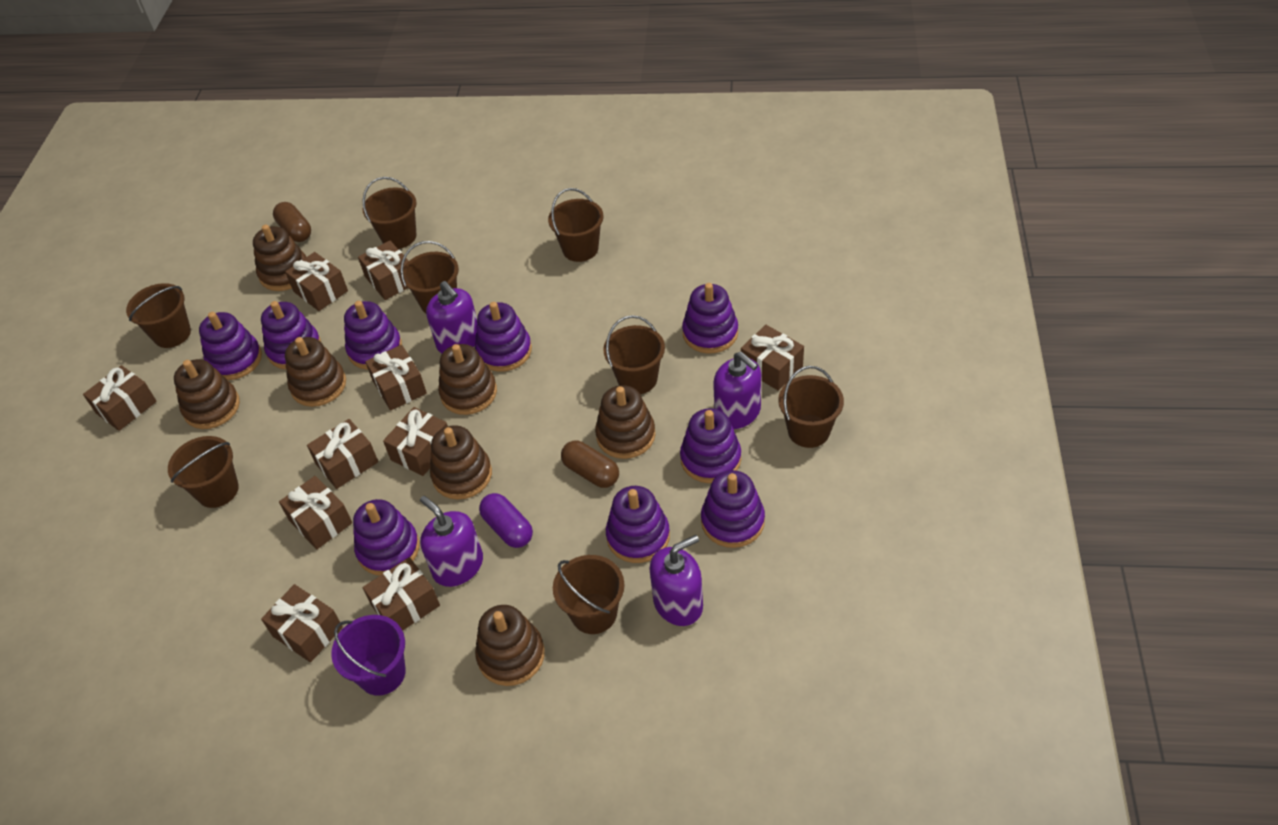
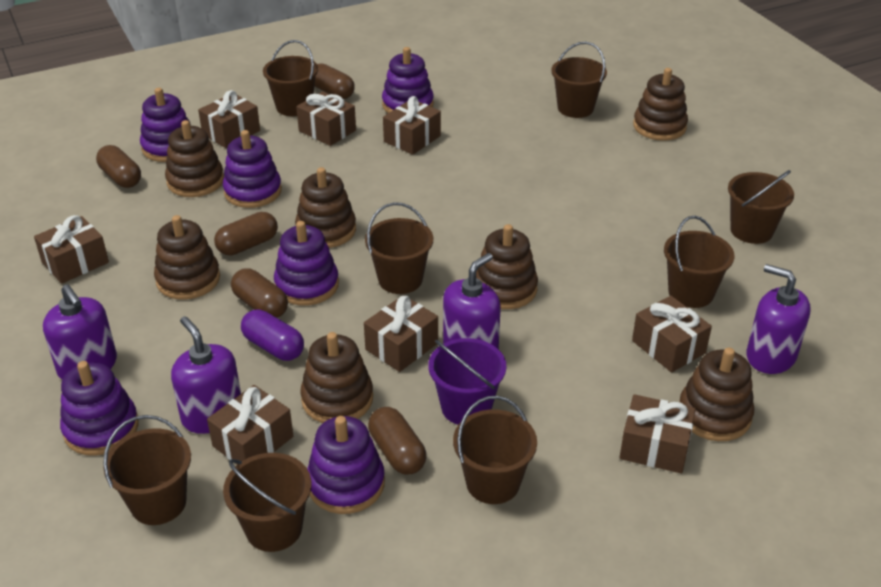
brown capsule: [273,202,311,242] [561,441,619,488] = 2 -> [96,145,141,188] [214,212,278,255] [231,268,288,318] [315,63,355,99] [368,407,426,475] = 5
brown gift: [83,365,157,431] [261,584,343,662] [279,476,352,549] [285,252,348,311] [307,419,378,489] [358,240,409,300] [363,557,440,631] [365,345,427,411] [383,407,448,476] [741,325,804,391] = 10 -> [34,215,109,284] [198,90,260,148] [207,385,293,465] [296,91,356,146] [364,295,438,372] [383,96,441,155] [619,394,696,473] [632,296,712,372] = 8
purple stacking toy: [199,312,262,380] [261,301,321,369] [344,301,402,370] [353,499,420,576] [475,302,532,372] [606,486,670,563] [680,408,741,483] [682,283,738,354] [701,470,765,548] = 9 -> [60,361,139,456] [140,88,191,162] [223,130,282,208] [274,221,339,306] [307,416,385,514] [382,47,434,113] = 6

